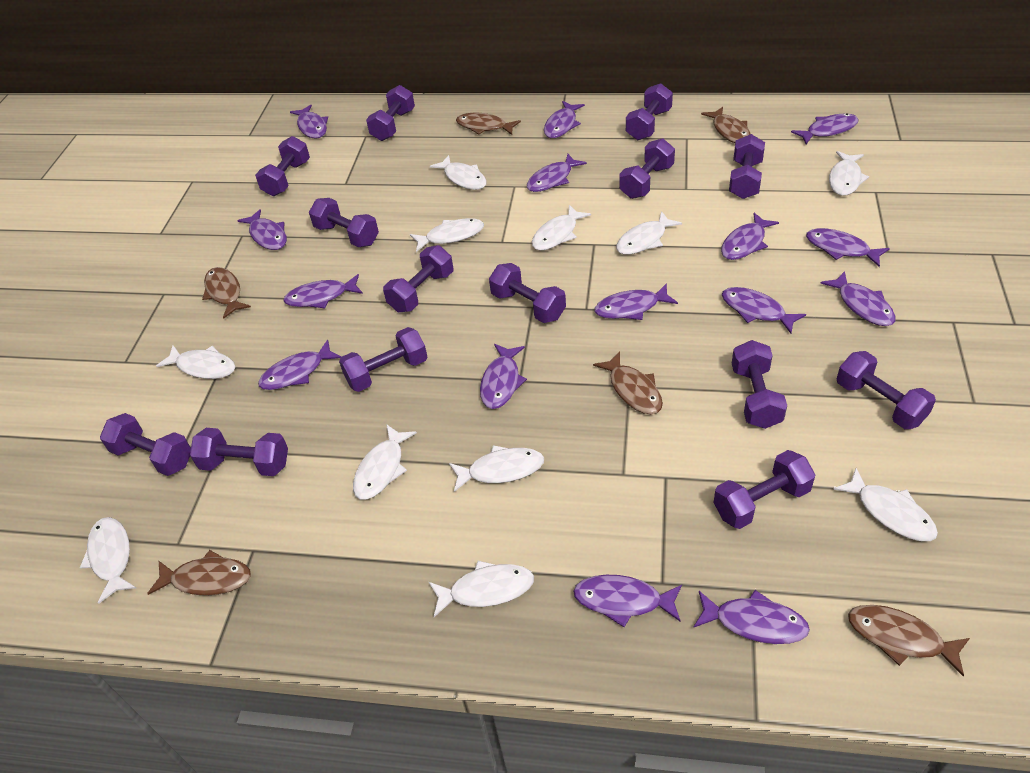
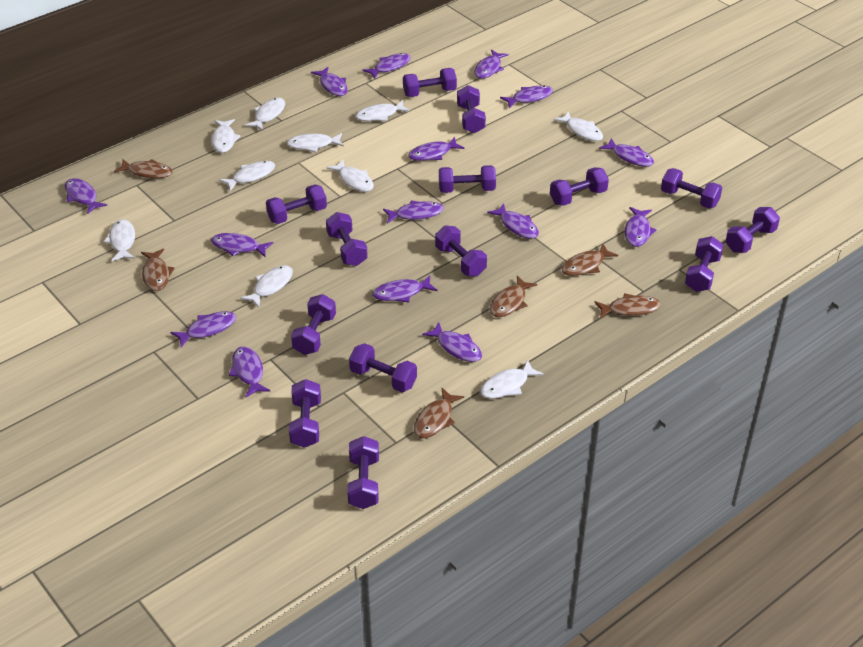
white fish: [80,517,136,604] [156,345,236,379] [353,424,417,500] [410,218,484,252] [429,561,534,617] [430,155,487,190] [449,445,544,492] [532,205,591,251] [616,211,682,255] [829,151,869,196] [833,468,938,541] = 11 -> [103,219,135,262] [211,119,241,153] [219,161,275,191] [240,265,293,308] [245,98,285,131] [287,133,344,152] [327,159,374,192] [355,100,410,121] [480,360,544,399] [554,111,603,141] = 10

